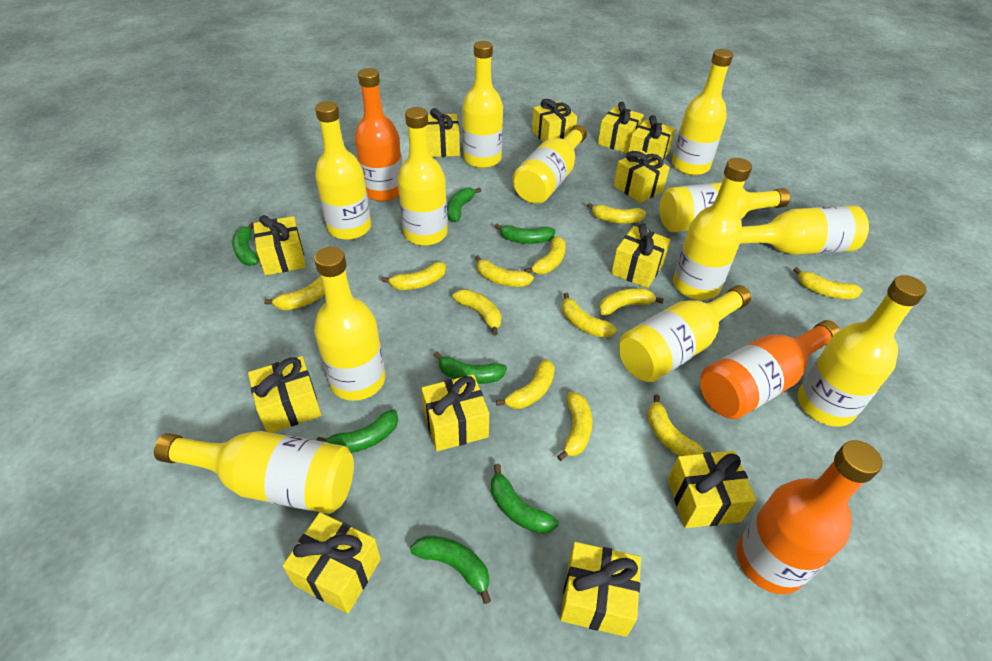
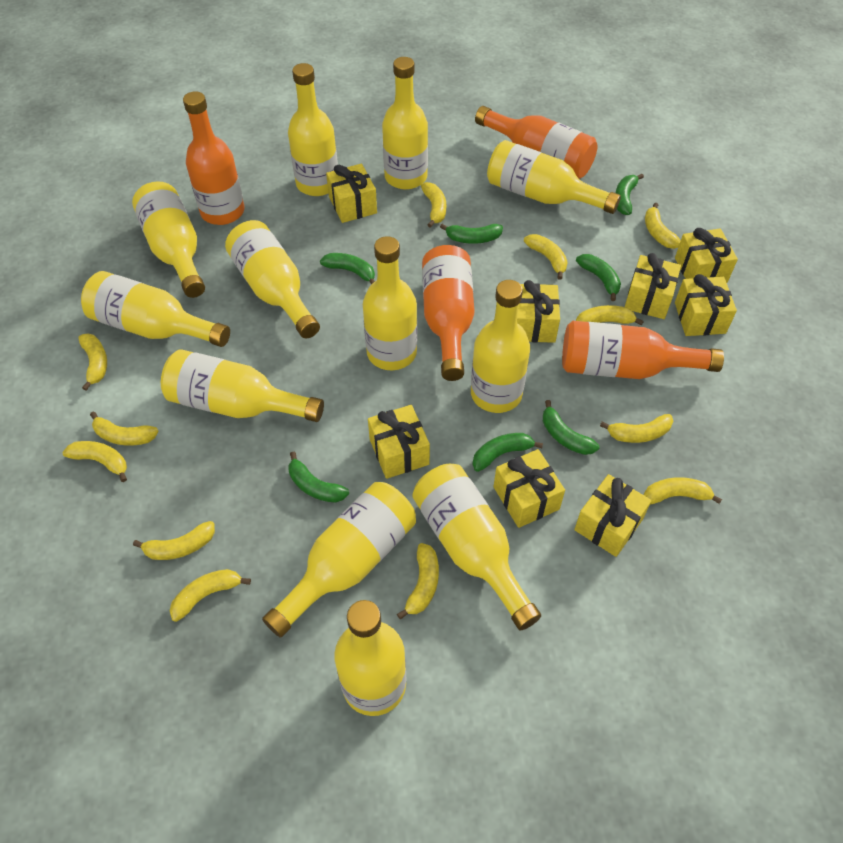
orange bottle: [354,68,402,201] [700,320,840,419] [737,440,882,594] = 3 -> [183,91,245,225] [422,245,474,381] [475,106,597,179] [562,321,724,379] = 4
yellow gift: [248,356,321,433] [253,215,306,275] [283,512,381,613] [421,374,489,451] [427,108,460,157] [532,99,577,142] [560,542,641,637] [598,102,644,153] [611,223,671,288] [614,150,670,203] [628,115,675,160] [668,451,757,528] = 12 -> [326,164,377,223] [368,405,430,479] [494,449,565,528] [517,280,560,343] [574,474,652,557] [625,253,681,319] [675,228,738,283] [675,274,737,336] = 8

